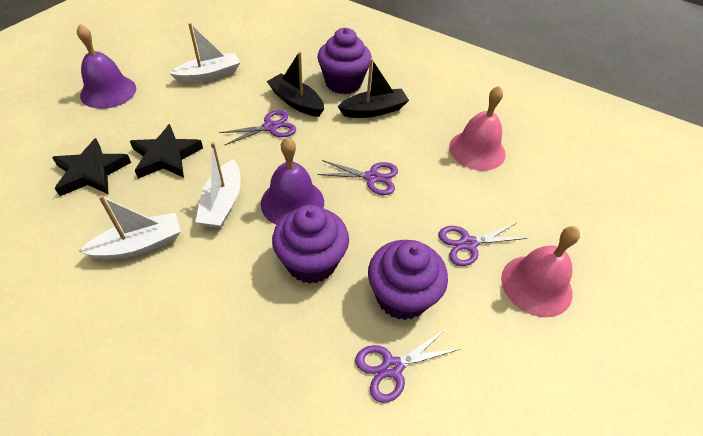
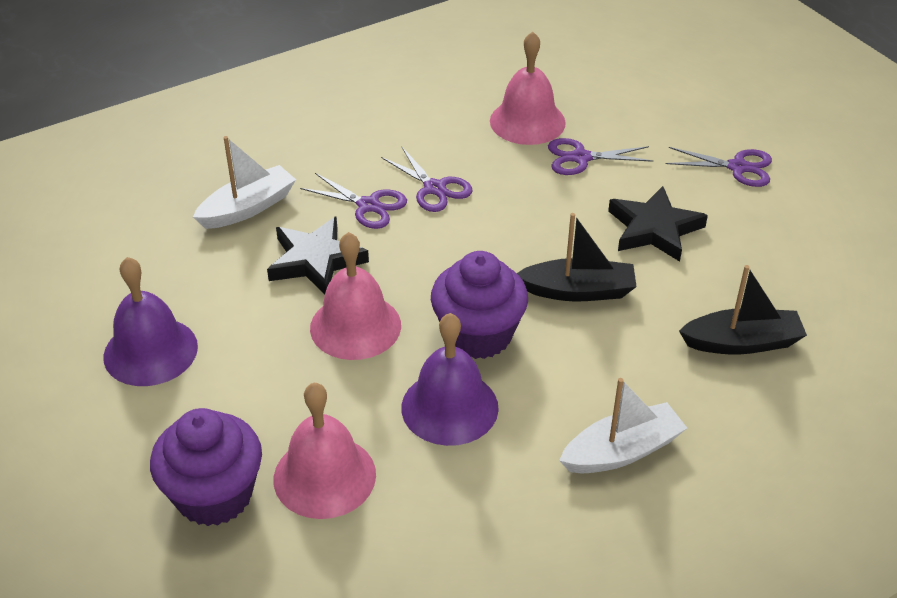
pink bell: [449,86,506,171] [501,226,580,318] = 2 -> [274,383,376,519] [310,232,401,360] [490,31,566,145] = 3
purple cupcake: [272,205,349,284] [317,28,372,94] [368,240,448,320] = 3 -> [150,408,262,526] [431,251,528,359] = 2
white boat: [79,195,181,260] [169,23,240,83] [195,142,241,228] = 3 -> [193,136,296,229] [559,378,687,473] = 2

